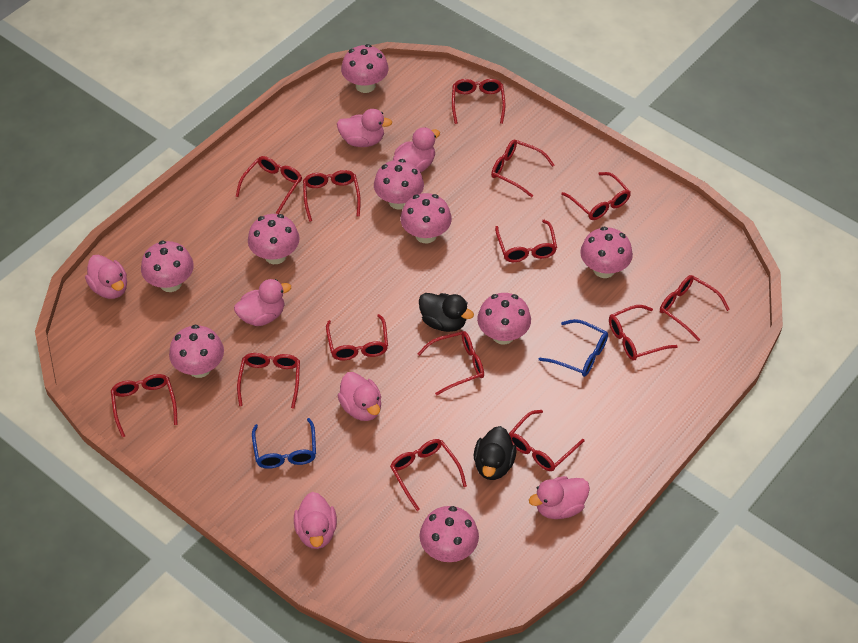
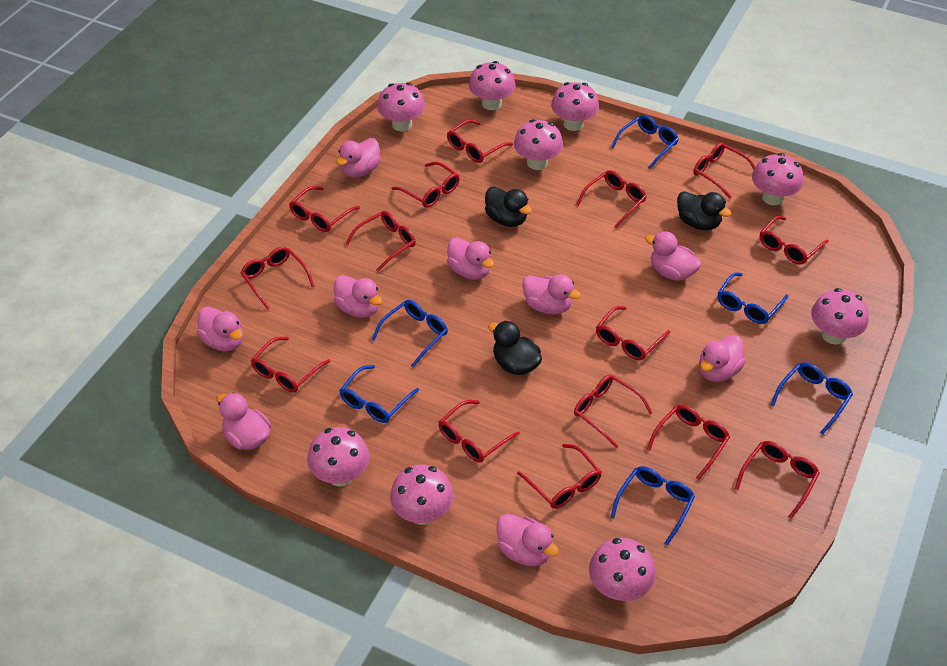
black duck: [419,293,474,332] [474,426,517,480] = 2 -> [485,187,532,227] [488,321,542,375] [677,191,731,230] = 3
blue glasses: [252,418,316,469] [539,319,608,377] = 2 -> [339,365,419,423] [372,300,448,367] [610,466,695,546] [611,115,679,169] [717,272,788,324] [771,362,853,435] = 6
pink duck: [85,255,127,299] [234,279,291,326] [294,492,337,549] [337,109,392,147] [337,372,381,421] [393,127,440,172] [529,476,590,519] = 7 -> [197,307,243,351] [216,393,271,450] [334,275,382,318] [336,138,381,178] [447,237,494,280] [497,514,559,567] [522,274,581,315] [645,231,701,281] [699,335,746,382] = 9
red glasses: [111,374,178,437] [236,156,302,214] [237,353,300,409] [303,170,361,222] [326,314,388,361] [390,439,467,511] [417,331,484,395] [452,79,506,124] [491,140,554,197] [495,220,557,262] [509,410,585,471] [561,172,631,220] [609,305,678,361] [660,275,730,341] = 14 -> [241,247,315,310] [251,337,330,393] [289,186,360,232] [346,211,416,272] [392,162,460,208] [439,400,520,463] [447,120,513,163] [517,444,602,509] [574,375,653,448] [576,170,647,228] [596,306,670,360] [647,405,730,480] [693,142,755,199] [735,441,820,519] [759,216,829,265] = 15

